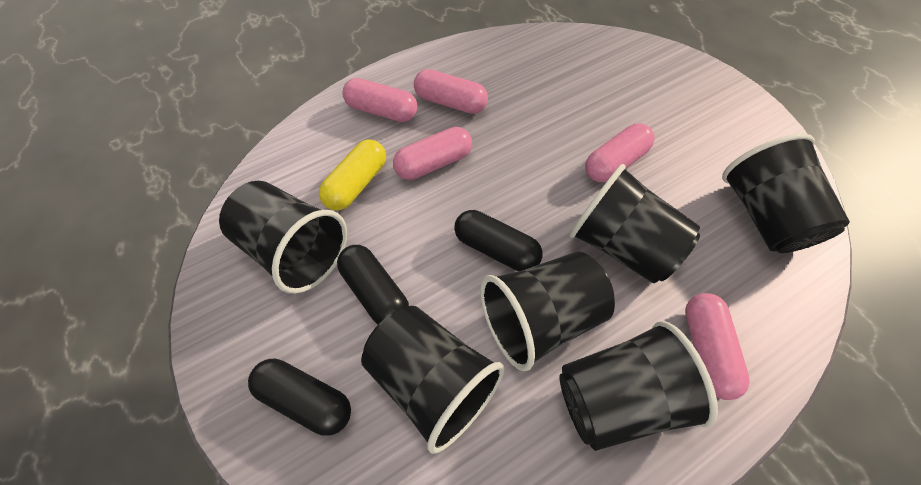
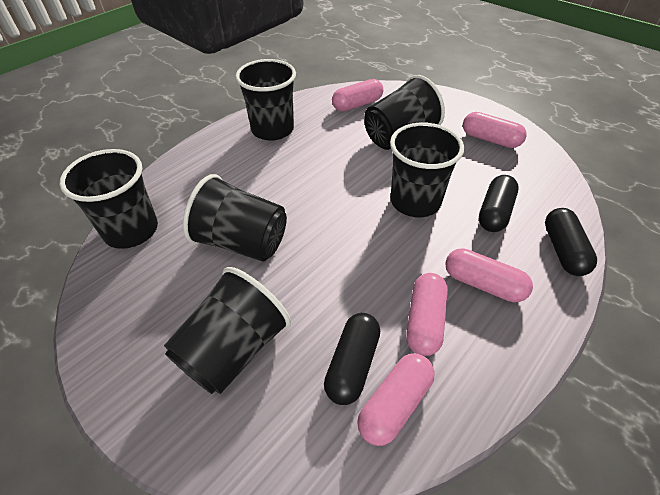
yellow capsule: [319,139,386,210] = 1 -> none = 0

